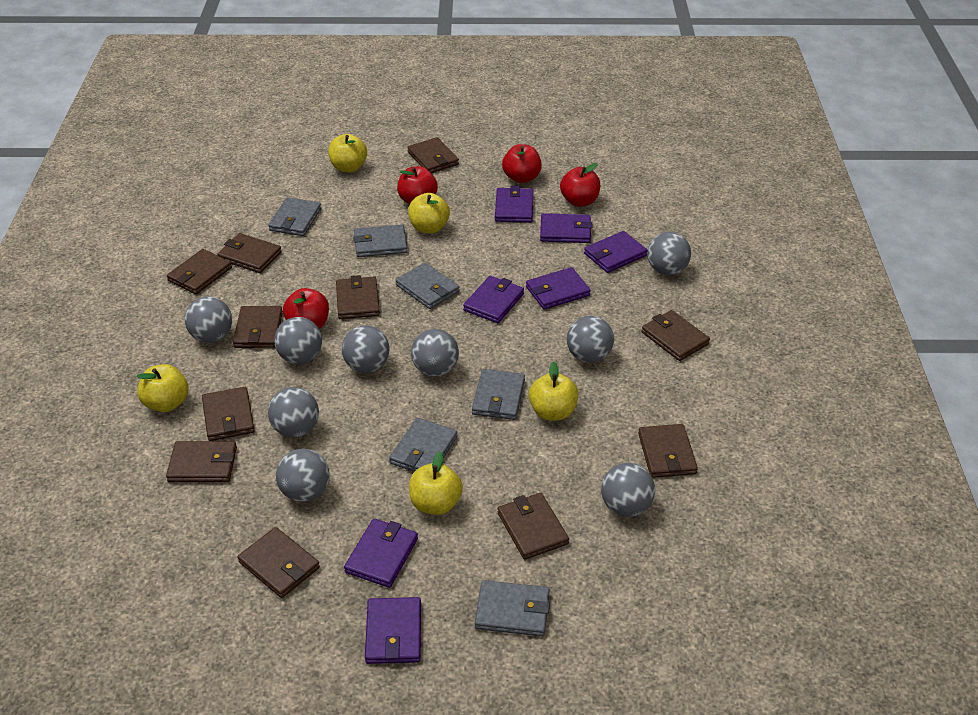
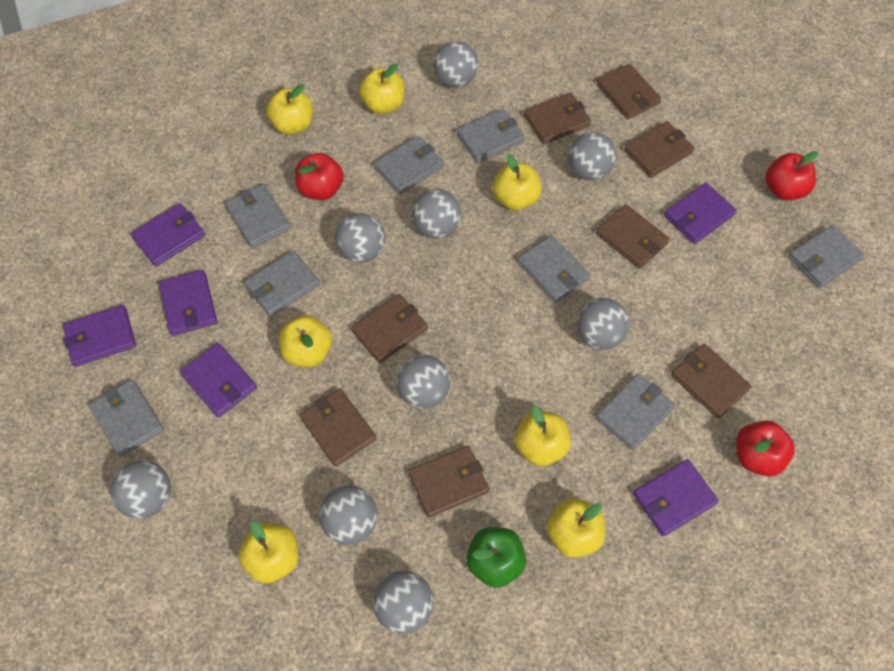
brown wallet: [166,441,237,482] [167,249,232,294] [202,387,255,441] [217,233,282,273] [233,306,283,348] [237,527,320,598] [336,275,380,319] [407,137,459,173] [498,493,569,560] [638,424,698,478] [642,310,710,361] = 11 -> [300,389,377,467] [351,294,428,363] [409,446,489,518] [524,92,591,144] [596,204,670,269] [597,64,661,119] [624,121,694,178] [671,344,752,418] = 8
green apple: none = 0 -> [466,527,526,588] = 1
grey wallet: [268,197,321,236] [353,224,408,257] [389,418,457,472] [396,263,460,309] [472,369,525,420] [475,580,550,637] = 6 -> [89,379,164,457] [225,184,291,248] [244,250,320,316] [374,136,444,194] [457,109,525,163] [517,235,590,302] [596,374,675,450] [788,225,864,288] = 8
purple wallet: [344,519,418,588] [365,597,421,664] [463,276,524,323] [495,186,533,223] [526,267,591,310] [540,213,592,243] [584,231,647,273] = 7 -> [63,305,136,367] [131,203,205,266] [159,270,217,336] [180,343,257,417] [633,459,719,536] [664,183,737,244] = 6
red apple: [283,288,329,329] [397,166,438,204] [502,144,542,183] [560,163,600,207] = 4 -> [295,153,344,200] [736,421,795,477] [765,151,818,200] = 3
yellow apple: [137,364,189,412] [328,134,367,172] [408,193,450,234] [409,451,463,515] [529,361,579,421] = 5 -> [239,521,299,583] [266,84,313,135] [279,315,332,367] [359,64,405,114] [493,154,542,211] [515,406,571,466] [547,498,605,558] = 7

